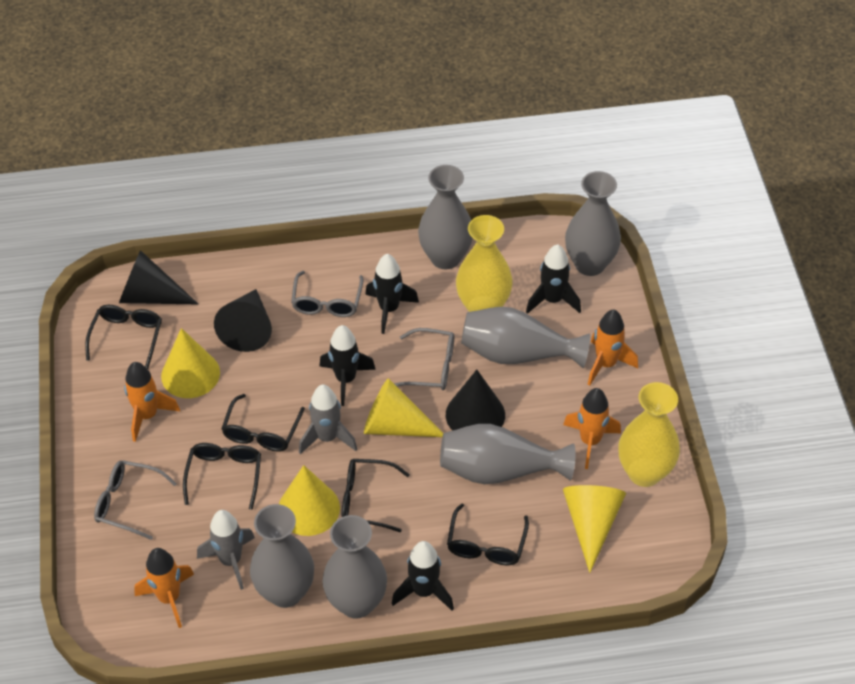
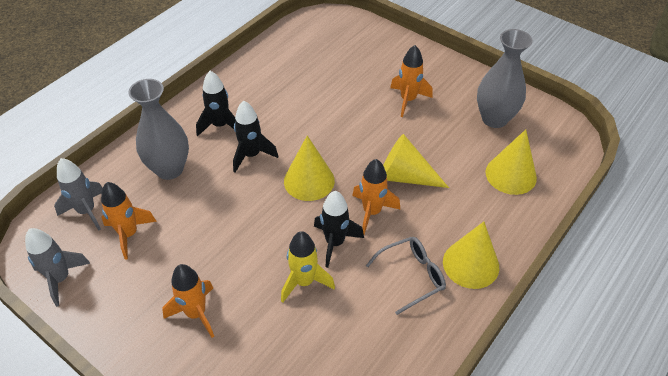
black cone: [119,250,198,304] [214,289,272,352] [446,370,505,431] = 3 -> none = 0
black glasses: [85,305,162,369] [183,443,261,510] [221,394,305,452] [341,459,410,532] [447,504,529,565] = 5 -> none = 0
black rocket: [320,325,376,406] [365,254,419,334] [391,541,454,611] [526,244,581,314] = 4 -> [196,71,235,136] [233,101,278,173] [314,191,364,268] = 3
grey glasses: [94,460,177,540] [291,271,363,317] [394,328,454,390] = 3 -> [366,237,446,315] = 1
grey vase: [250,504,314,608] [322,515,387,619] [418,165,473,269] [440,424,576,484] [461,307,590,368] [565,171,621,276] = 6 -> [128,79,189,180] [477,29,533,128] = 2
yellow rocket: none = 0 -> [281,231,335,303] = 1
yellow vase: [456,215,513,312] [619,382,680,487] = 2 -> none = 0

